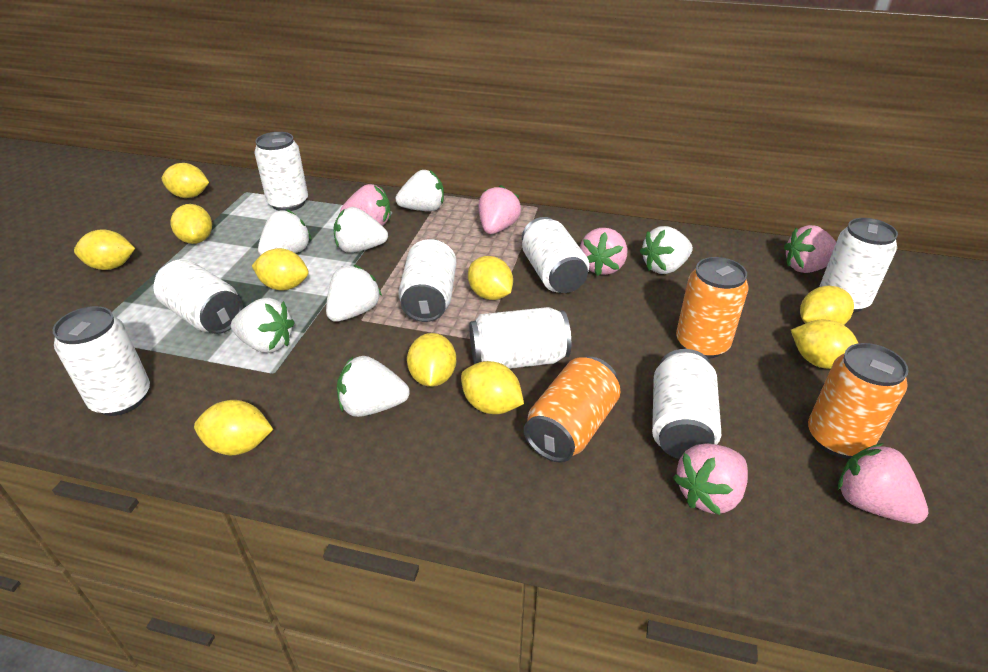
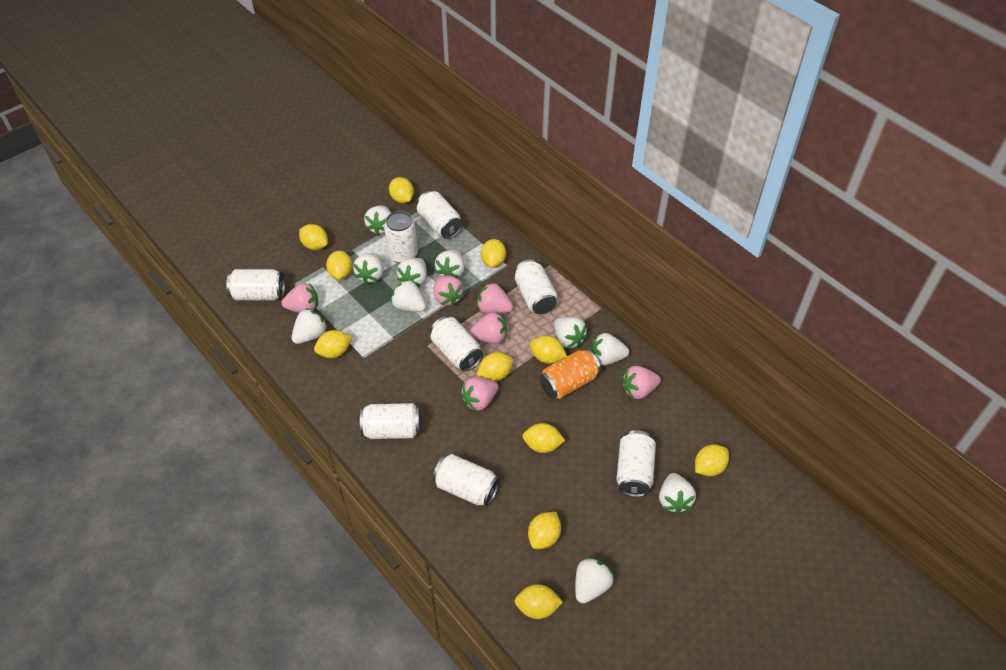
orange can: [524,357,620,463] [676,257,749,359] [808,343,909,458] = 3 -> [539,349,601,399] = 1
white strawberry: [231,298,295,353] [258,209,312,255] [326,265,382,322] [333,207,388,253] [337,356,410,417] [395,170,444,211] [640,226,693,274] = 7 -> [292,308,328,344] [353,253,383,284] [364,205,391,235] [391,279,426,312] [397,258,427,287] [435,250,465,278] [554,317,588,348] [575,557,614,604] [592,333,629,366] [659,473,696,514] = 10
yellow lemon: [74,229,135,270] [162,163,209,198] [171,204,212,244] [194,400,273,455] [252,248,309,291] [407,333,456,387] [461,361,524,414] [468,256,513,300] [791,320,858,369] [800,286,854,325] = 10 -> [299,224,328,250] [314,330,353,358] [326,251,353,280] [389,177,414,203] [477,352,513,381] [481,239,506,268] [514,584,563,619] [522,423,565,453] [528,512,561,549] [530,335,567,364] [695,444,729,476] = 11

